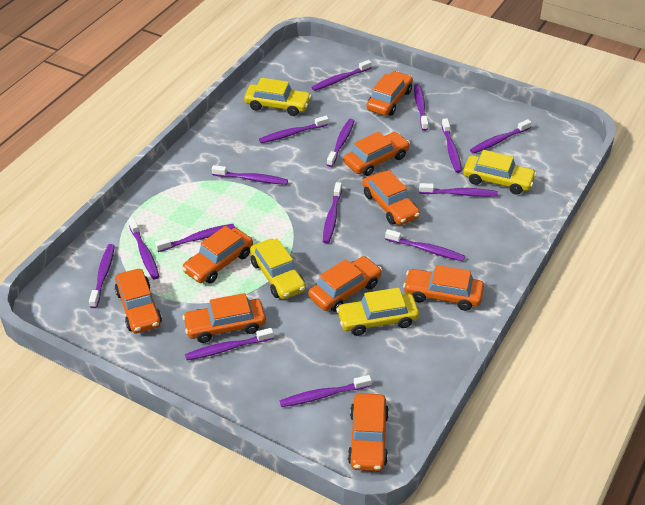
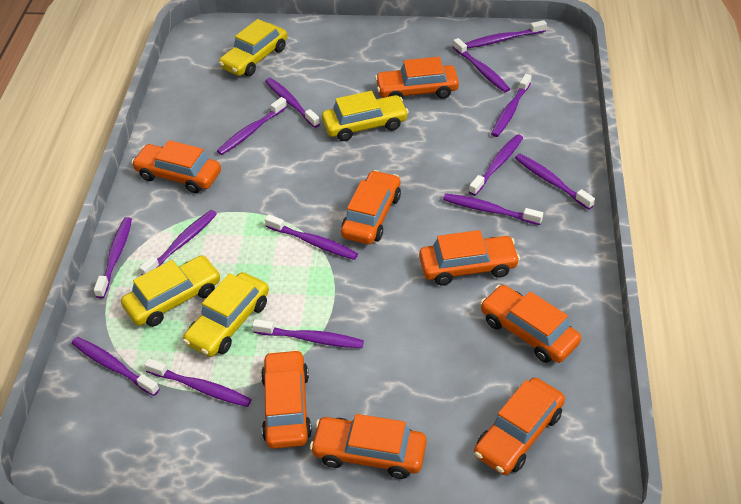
orange car: [115,269,162,333] [182,226,253,283] [182,293,266,343] [308,256,382,312] [344,132,410,176] [348,393,389,471] [362,170,420,225] [366,71,413,116] [403,265,484,311] = 9 -> [131,140,221,193] [261,349,312,449] [310,414,427,479] [341,170,401,244] [375,57,459,99] [419,230,520,285] [474,378,565,475] [480,285,581,363] = 8
purple toothbrush: [89,244,115,308] [128,218,159,279] [155,224,235,252] [185,328,274,360] [212,165,288,185] [259,116,329,143] [280,375,372,407] [311,60,372,91] [323,182,342,243] [327,119,354,167] [385,229,465,261] [414,84,428,131] [419,183,498,197] [442,118,462,173] [470,119,531,154] = 15 -> [72,337,160,396] [94,217,132,298] [139,210,217,275] [144,358,252,407] [217,97,287,155] [252,319,364,348] [265,78,320,128] [265,214,358,260] [443,193,543,225] [453,38,510,93] [465,20,547,48] [469,134,523,196] [491,74,532,137] [515,154,595,210] = 14

